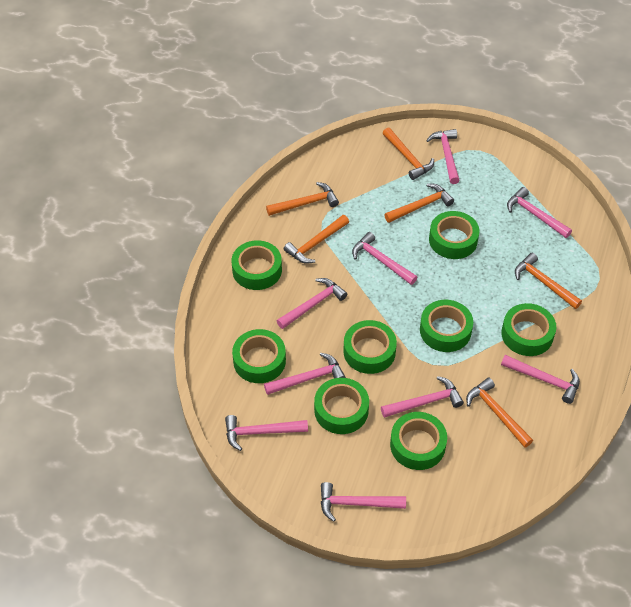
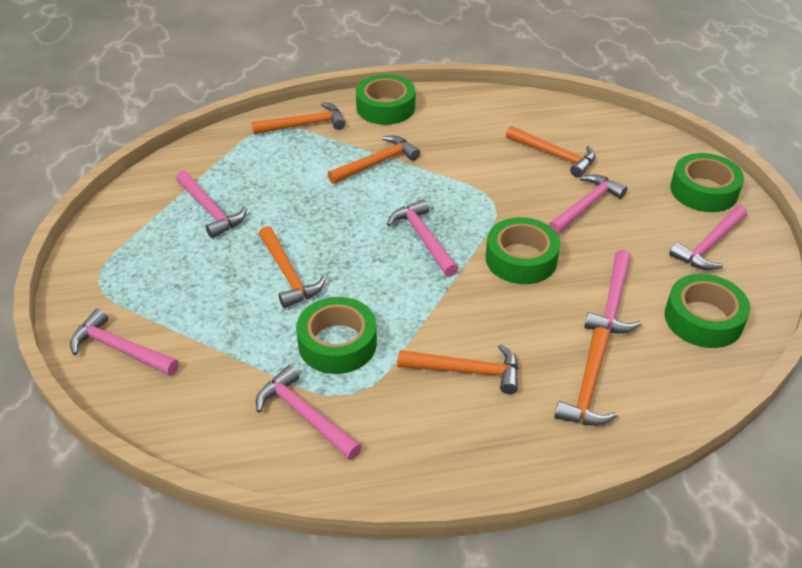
green tape: [232,240,282,290] [232,329,286,383] [314,378,369,434] [343,320,397,374] [390,412,447,470] [420,300,473,352] [429,211,480,259] [501,303,557,356] = 8 -> [296,297,377,374] [356,74,415,125] [486,217,560,284] [665,274,750,348] [670,153,744,212] = 5
pink hammer: [225,415,308,451] [264,353,346,395] [277,278,347,329] [321,482,406,522] [352,232,417,285] [381,376,464,418] [426,129,460,184] [501,355,580,404] [507,187,572,238] = 9 -> [70,309,179,376] [176,171,247,238] [256,365,362,460] [387,199,459,277] [548,174,627,235] [584,249,642,334] [669,205,747,270] = 7

